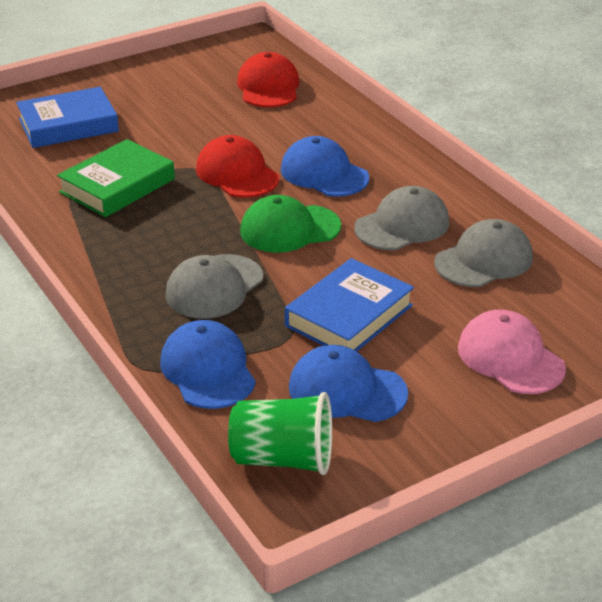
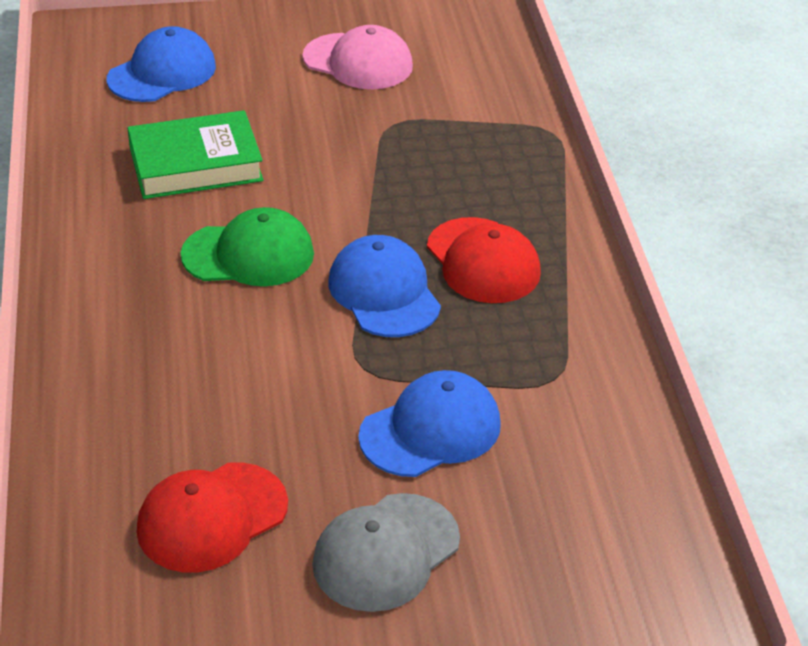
blue book: [16,87,119,148] [285,258,414,351] = 2 -> none = 0
green cup: [228,392,332,475] = 1 -> none = 0
grey cap: [166,254,263,318] [354,186,449,250] [434,219,533,287] = 3 -> [312,493,460,612] = 1

